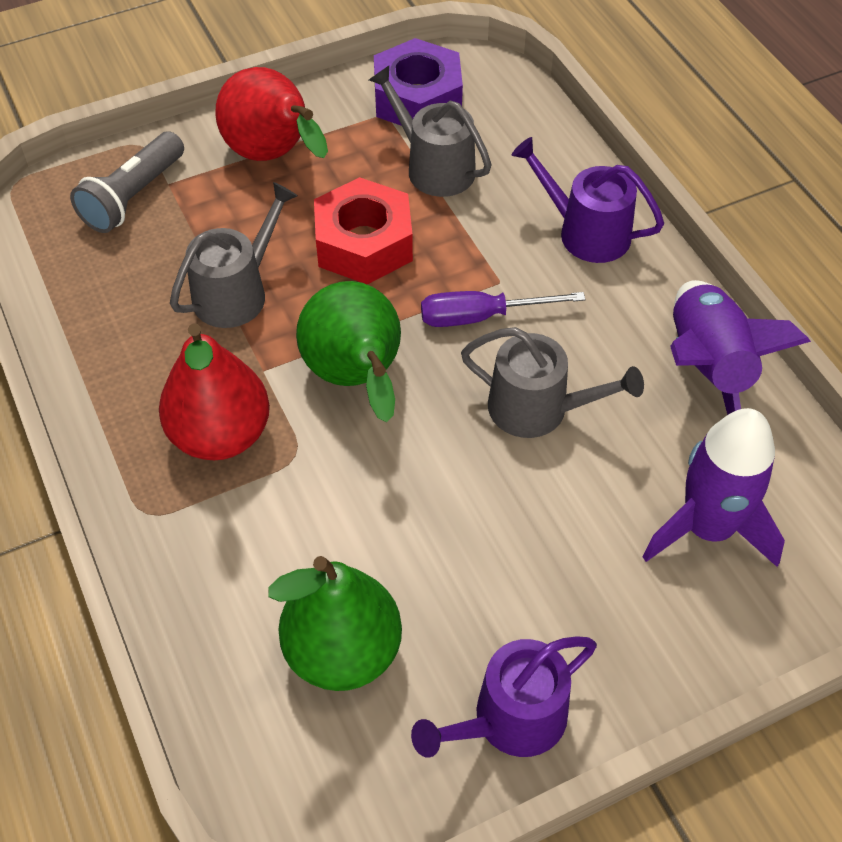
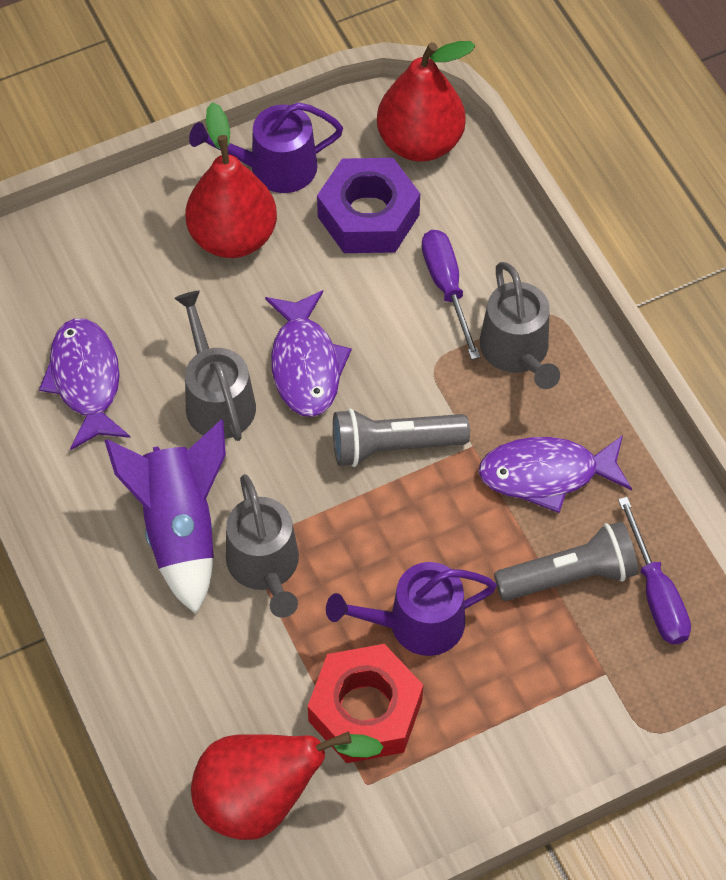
green pear: [268,556,402,691] [296,281,401,422] = 2 -> none = 0
grey flashlight: [70,131,184,233] = 1 -> [333,409,470,467] [494,521,638,601] = 2
purple fish: none = 0 -> [39,318,131,450] [265,290,352,417] [478,435,632,513] = 3
purple rocket: [643,408,785,567] [670,280,811,415] = 2 -> [104,420,226,614] = 1
purple screwdriver: [421,291,586,327] = 1 -> [422,230,480,360] [618,497,691,644] = 2
red pear: [159,323,270,460] [215,67,328,161] = 2 -> [185,102,277,258] [191,732,384,840] [377,41,475,162] = 3

